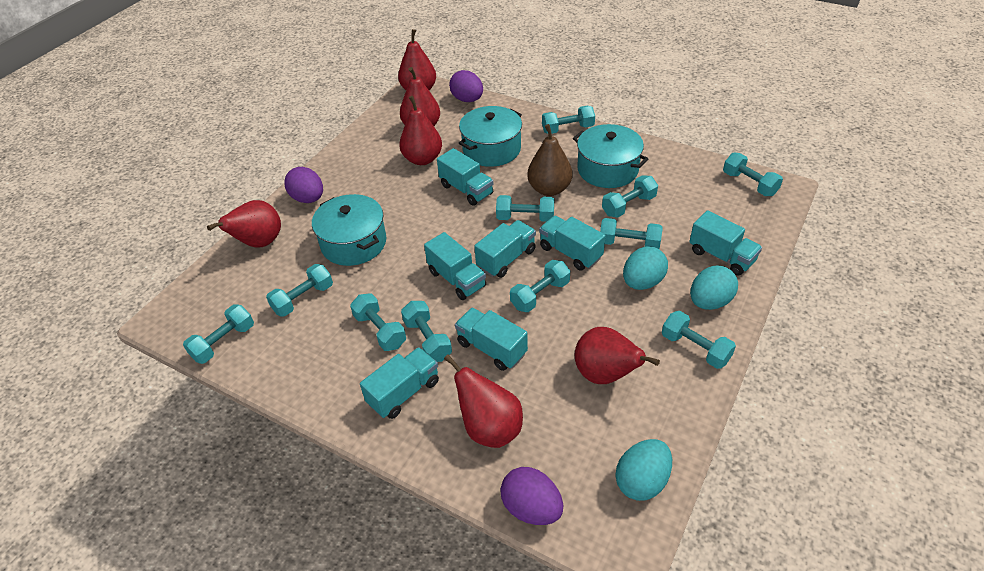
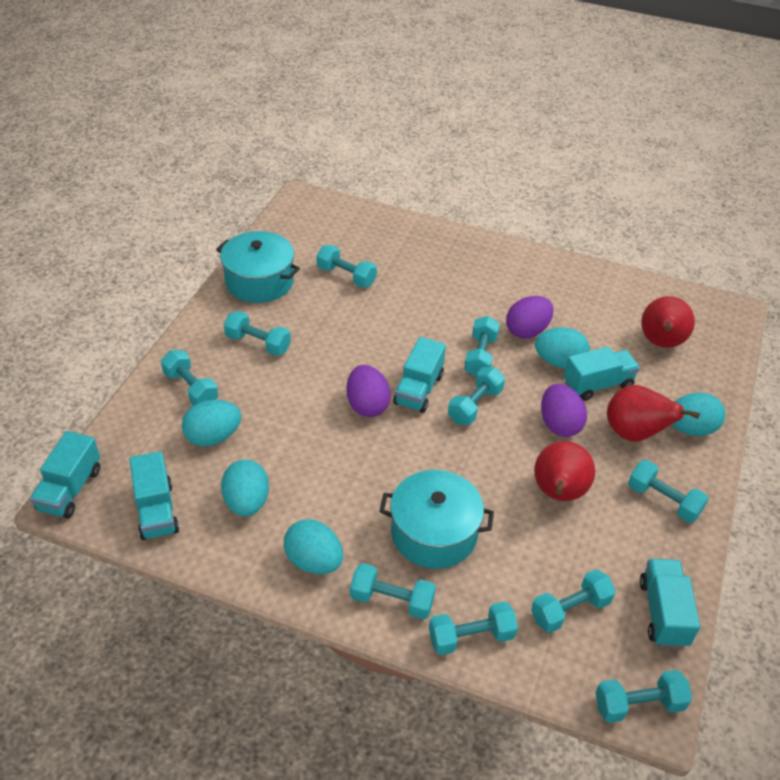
brown pear: [527,124,572,196] = 1 -> none = 0
red pear: [207,200,281,247] [398,29,436,90] [399,96,442,165] [400,67,440,126] [444,354,523,448] [575,327,660,384] = 6 -> [534,441,595,501] [607,385,700,441] [641,296,695,348] = 3
turquoise dumbbell: [183,304,254,364] [266,264,333,317] [350,294,406,351] [401,301,452,362] [496,195,554,222] [510,260,570,312] [542,106,595,134] [600,218,662,249] [602,175,658,218] [662,311,736,369] [723,153,783,196] = 11 -> [161,350,218,405] [224,311,291,356] [317,245,377,288] [350,563,436,620] [429,601,518,655] [448,367,505,425] [464,316,500,377] [531,569,616,633] [595,670,692,723] [628,460,709,523] = 10
turquoise egg: [616,439,672,501] [623,246,668,290] [690,265,738,310] = 3 -> [182,400,241,447] [221,460,269,516] [284,519,343,574] [535,328,590,369] [671,393,725,436] = 5
turquoise pot: [312,194,386,266] [459,106,522,167] [573,124,648,188] = 3 -> [216,231,300,303] [379,470,494,569] = 2
turquoise truck: [360,347,439,419] [424,232,486,300] [437,148,493,206] [455,308,528,371] [474,220,536,278] [539,216,605,270] [689,210,762,276] = 7 -> [30,431,100,518] [129,451,179,540] [393,337,446,413] [563,346,640,401] [640,559,700,648] = 5

